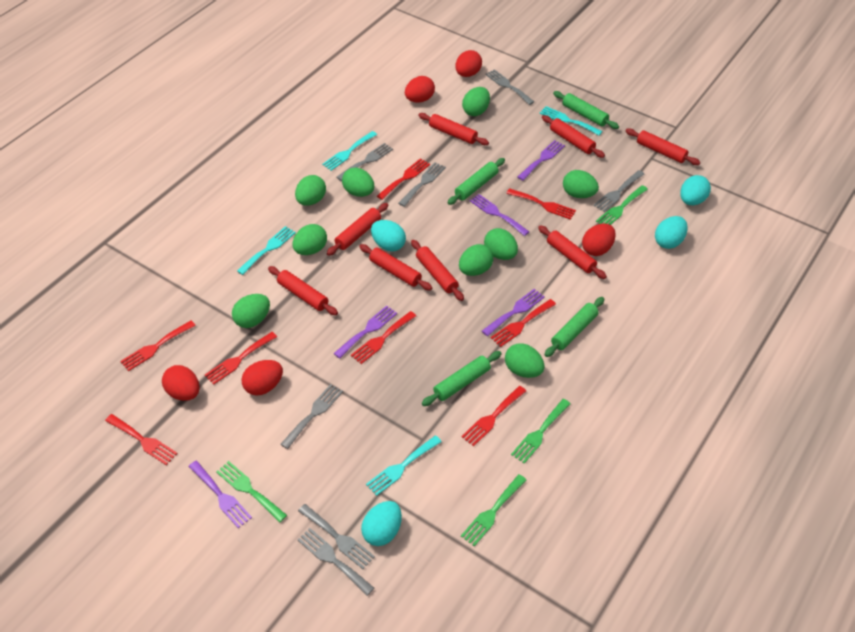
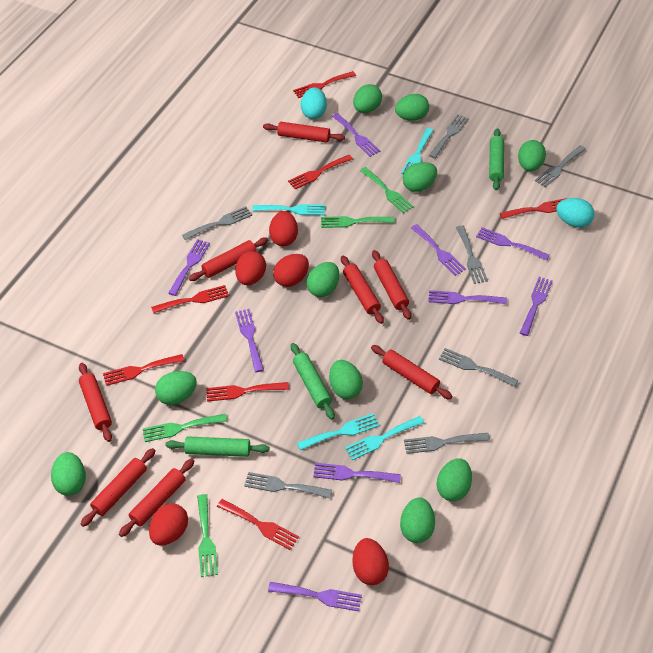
green egg: [232,294,270,328] [292,224,327,255] [295,175,326,206] [342,167,374,197] [459,244,493,276] [462,87,490,116] [484,228,518,260] [505,343,544,378] [563,170,599,198] = 9 -> [51,452,86,496] [155,371,197,405] [306,262,339,297] [329,360,363,399] [353,84,382,113] [395,94,429,121] [400,497,435,543] [403,162,437,192] [437,458,472,501] [518,140,546,171] = 10
green rolling pin: [422,351,502,406] [447,158,505,205] [545,297,604,357] [553,91,619,129] = 4 -> [165,436,269,457] [291,343,335,419] [489,128,504,190] = 3
purple fork: [188,461,252,528] [333,305,397,359] [470,194,529,236] [482,289,545,336] [518,140,565,181] = 5 -> [168,239,210,296] [235,309,264,372] [268,582,362,611] [313,463,401,483] [332,113,381,157] [411,224,466,276] [429,290,507,305] [476,227,550,261] [520,277,553,336] = 9
red fork: [105,414,178,465] [120,321,196,371] [205,332,277,385] [351,311,416,364] [377,158,430,200] [461,386,526,446] [491,299,556,347] [506,188,576,220] = 8 -> [103,354,184,386] [151,285,229,314] [206,382,289,402] [217,499,299,550] [288,155,353,189] [293,71,356,98] [500,198,567,219] = 7
turquoise egg: [361,501,402,546] [371,220,406,251] [655,216,688,249] [680,175,711,205] = 4 -> [301,87,327,119] [556,198,595,228] = 2

